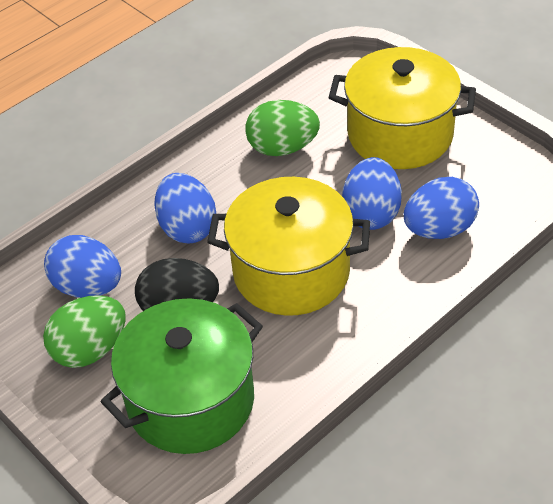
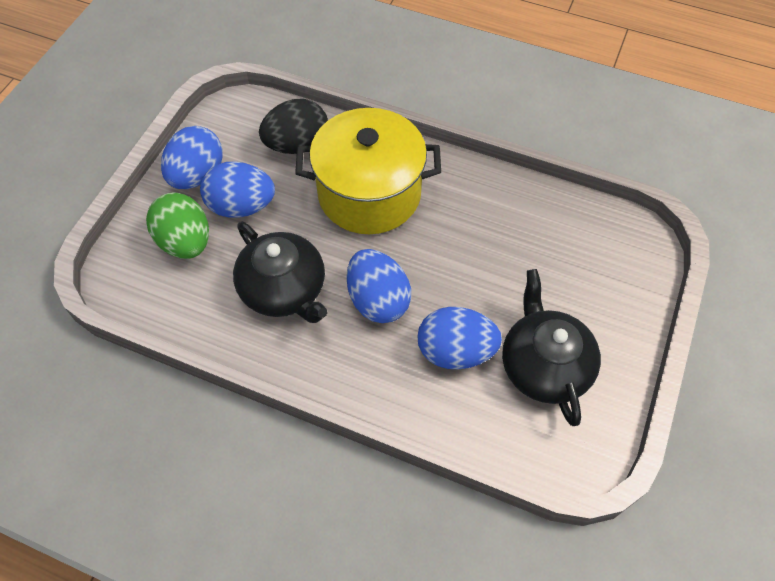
black teapot: none = 0 -> [233,221,328,323] [502,269,601,426] = 2
green egg: [43,295,126,368] [245,100,320,156] = 2 -> [146,192,209,259] = 1
green pot: [100,298,263,454] = 1 -> none = 0
yellow pot: [207,177,370,316] [328,47,476,169] = 2 -> [295,108,441,234] = 1

